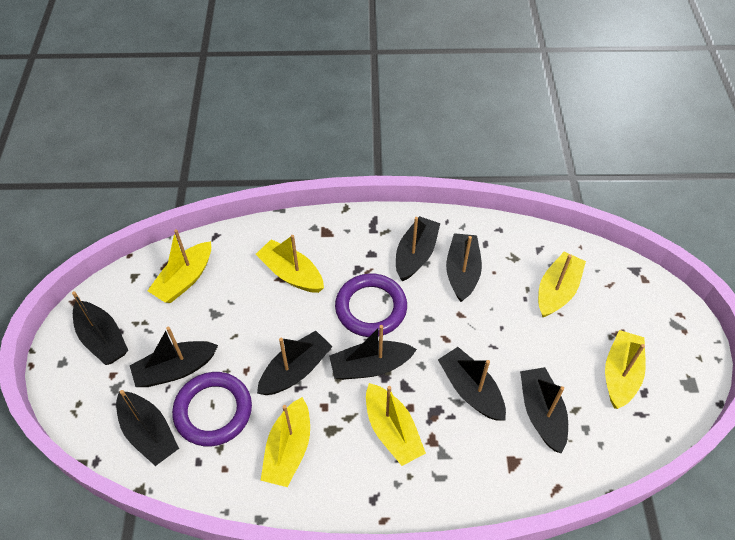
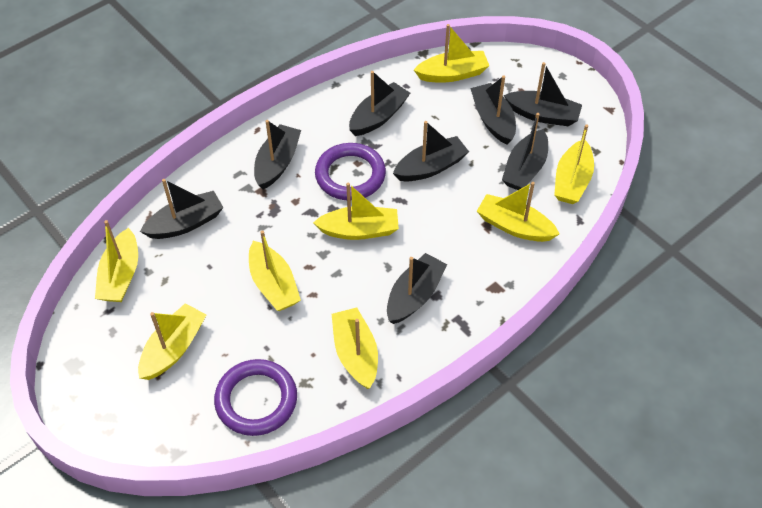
black boat: [72,291,128,365] [116,390,179,466] [130,327,218,387] [257,331,333,395] [329,325,417,380] [396,216,440,281] [438,347,506,421] [446,233,482,302] [520,367,568,453] = 9 -> [140,179,224,239] [254,120,301,189] [349,71,410,136] [387,253,447,324] [393,121,469,182] [470,75,516,145] [502,113,548,190] [504,62,582,126] = 8
yellow boat: [147,229,211,303] [256,235,324,293] [261,397,310,487] [366,383,426,466] [538,252,586,317] [605,330,646,409] = 6 -> [95,220,138,302] [138,303,206,380] [249,230,301,311] [313,183,399,240] [332,308,378,389] [414,24,489,83] [477,182,560,242] [554,124,594,204] = 8

